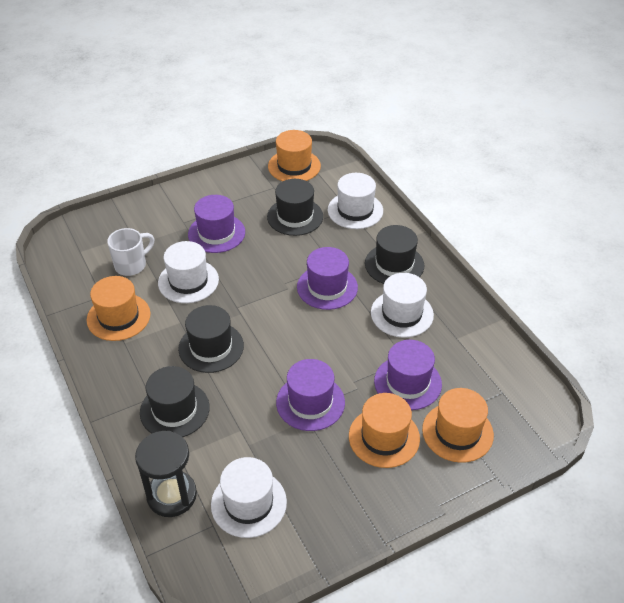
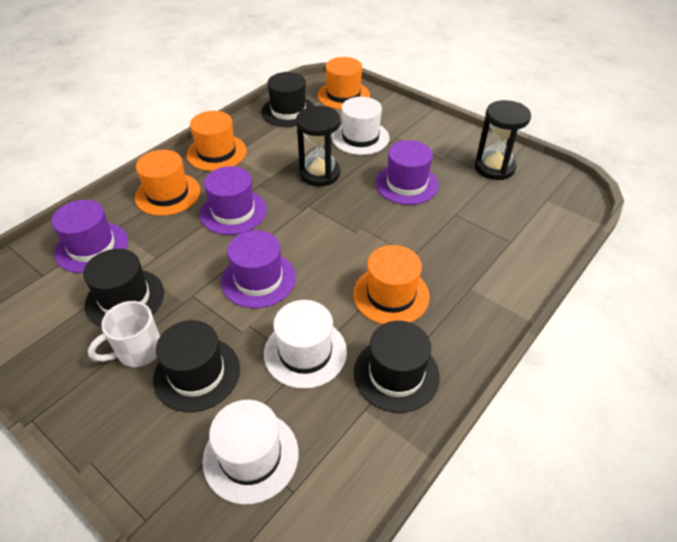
black hourglass: [135,431,197,517] = 1 -> [296,106,341,186] [475,100,531,180] = 2
white hat: [158,241,219,303] [211,457,287,538] [328,173,383,229] [371,273,434,338] = 4 -> [202,400,299,505] [264,300,347,389] [332,97,390,155] = 3

